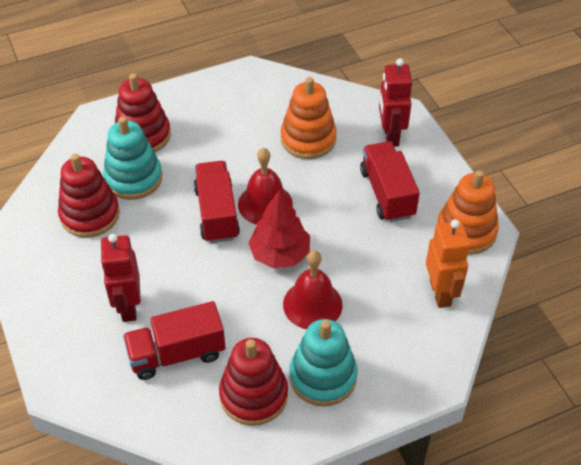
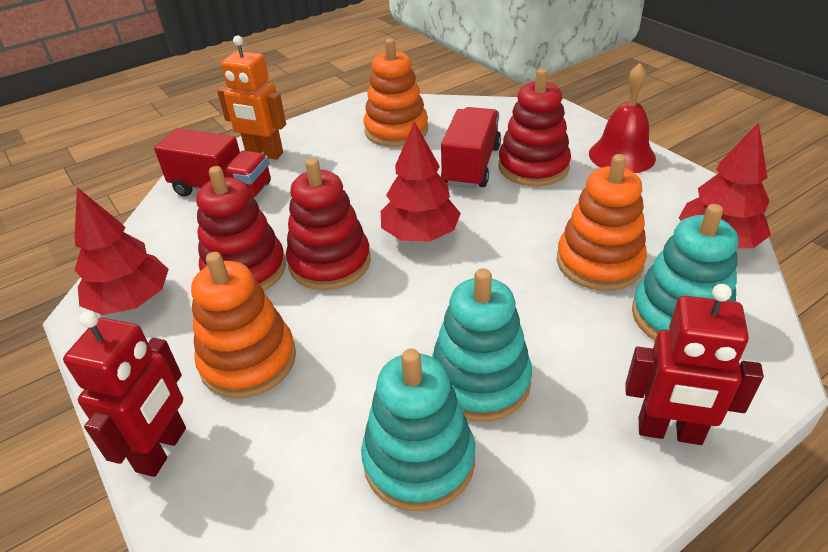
orange stacking toy: [281,77,337,159] [437,170,499,255] = 2 -> [191,252,296,398] [364,39,428,147] [557,154,647,291] = 3
red bell: [238,148,293,225] [283,250,343,329] = 2 -> [589,63,656,173] = 1
red tree: [248,190,310,269] = 1 -> [75,187,169,315] [381,121,461,242] [679,123,771,248] = 3
red truck: [123,301,226,380] [194,161,240,243] [360,141,420,222] = 3 -> [154,128,271,198] [441,107,501,189] = 2
turquoise stacking toy: [103,117,162,200] [289,319,357,406] = 2 -> [361,349,475,511] [432,268,532,422] [632,204,738,340] = 3

